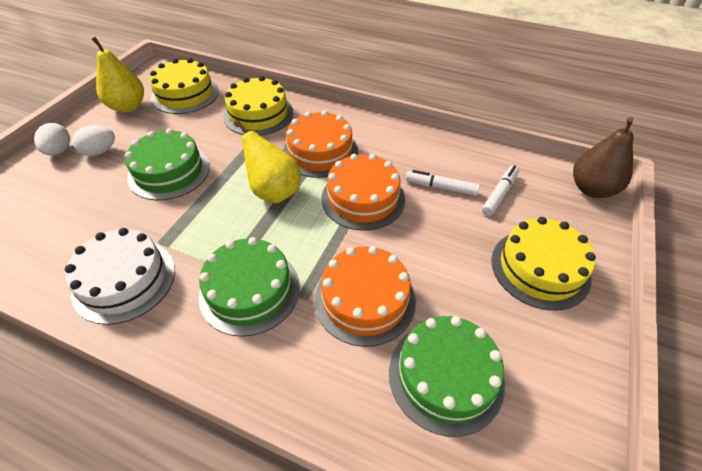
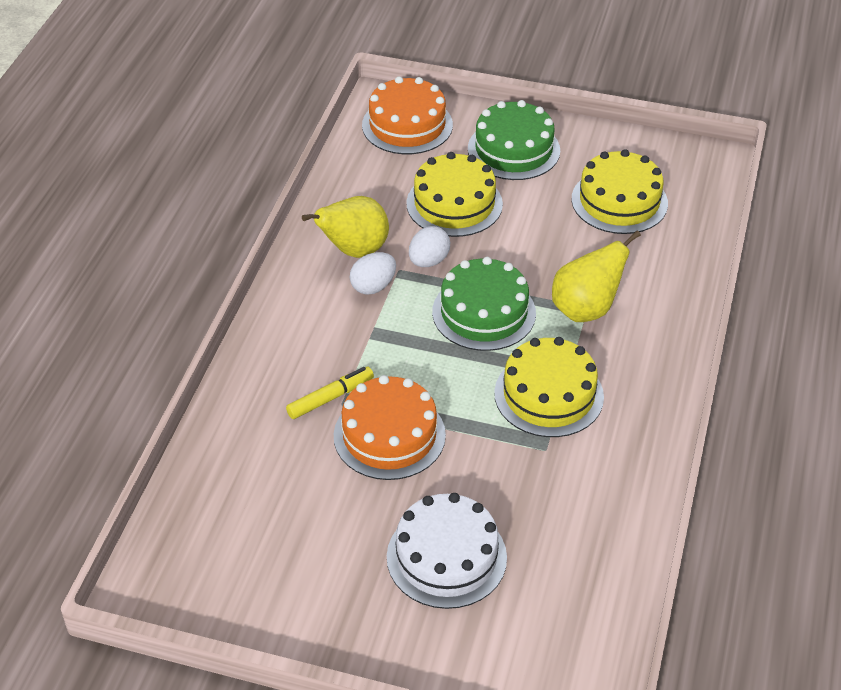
brown pear: [573,117,634,198] = 1 -> none = 0
green cake: [125,128,210,200] [199,237,300,337] [389,316,505,437] = 3 -> [432,257,536,351] [468,100,560,180] = 2
orange cake: [283,110,358,178] [315,246,416,347] [321,154,405,230] = 3 -> [334,375,446,480] [362,76,453,154] = 2
white marker: [406,170,480,196] [482,165,519,216] = 2 -> none = 0
yellow marker: none = 0 -> [286,367,374,419] = 1

